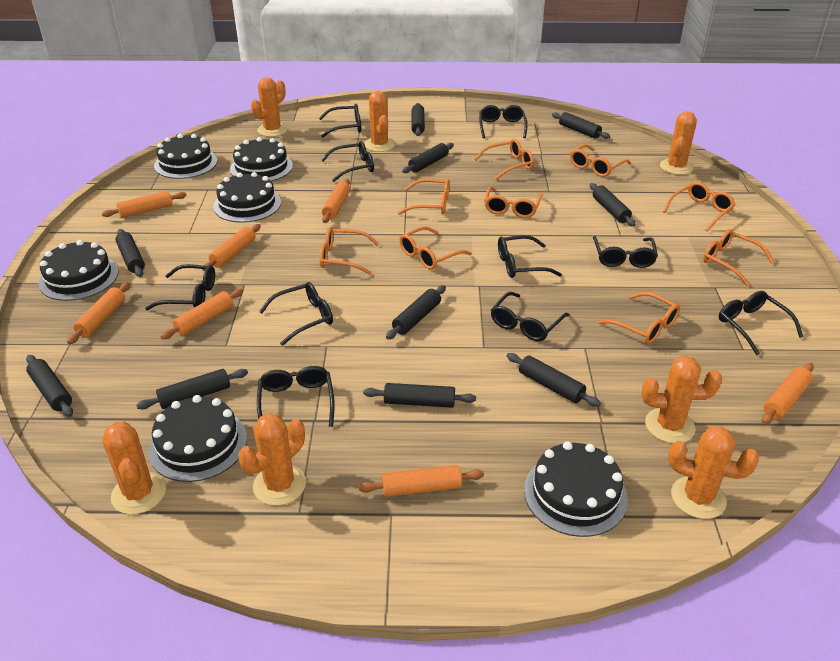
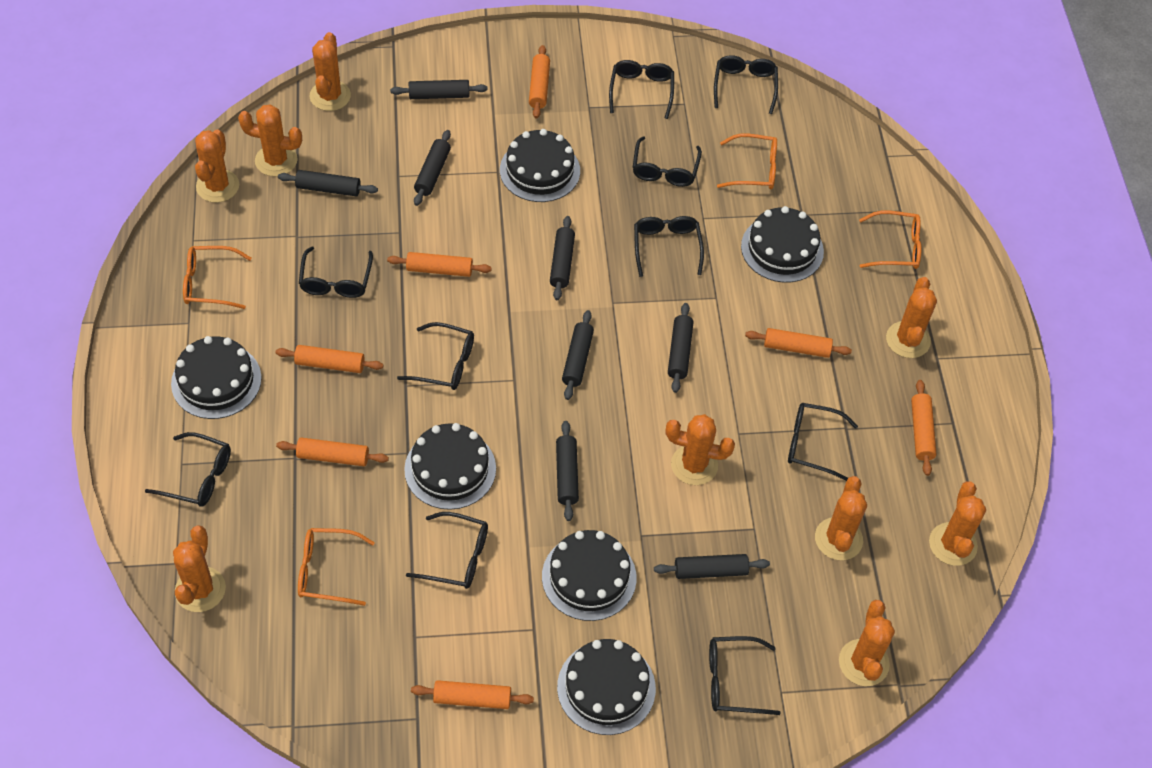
black rolling pin: [26,355,73,417] [115,229,145,277] [136,369,248,409] [363,383,476,408] [386,285,446,339] [402,143,454,173] [412,103,425,136] [507,353,601,407] [552,112,610,139] [590,183,636,226] = 10 -> [278,170,378,196] [390,80,488,99] [414,130,451,206] [550,216,575,300] [556,421,579,521] [562,310,594,400] [654,554,770,579] [668,303,693,393] = 8
orange cactus: [102,422,166,514] [238,413,306,506] [251,77,288,137] [364,91,395,152] [642,356,722,443] [660,111,697,175] [668,426,759,519] = 7 -> [173,525,226,612] [195,130,239,203] [238,104,302,176] [309,32,351,111] [666,414,735,485] [815,476,867,560] [839,600,895,686] [886,277,937,358] [929,481,986,566] = 9
orange glasses: [319,227,379,275] [398,179,449,215] [399,226,472,270] [475,139,534,180] [484,186,543,218] [570,144,631,177] [598,292,680,344] [663,182,735,231] [703,229,774,286] = 9 -> [183,246,252,309] [298,528,375,606] [717,134,777,189] [859,211,921,269] = 4

